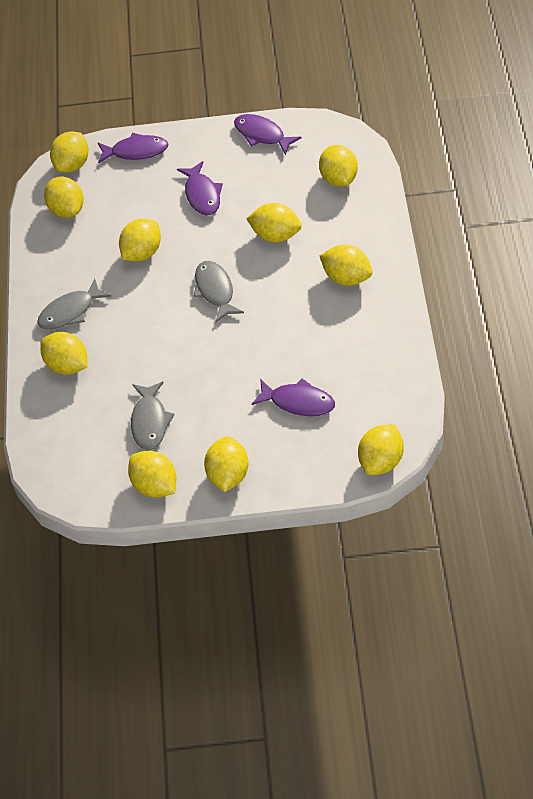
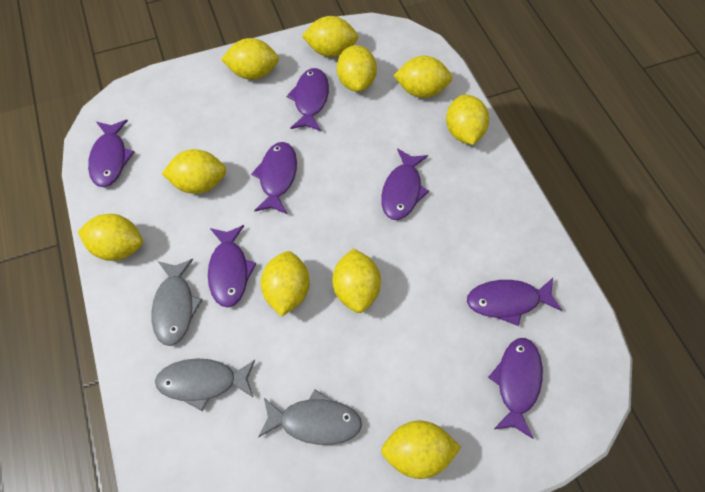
purple fish: [98,133,169,164] [177,161,223,215] [234,114,302,155] [252,378,335,416] = 4 -> [88,120,134,187] [208,225,256,307] [251,142,297,214] [286,68,329,131] [381,148,429,220] [467,278,562,326] [488,338,543,439] = 7

